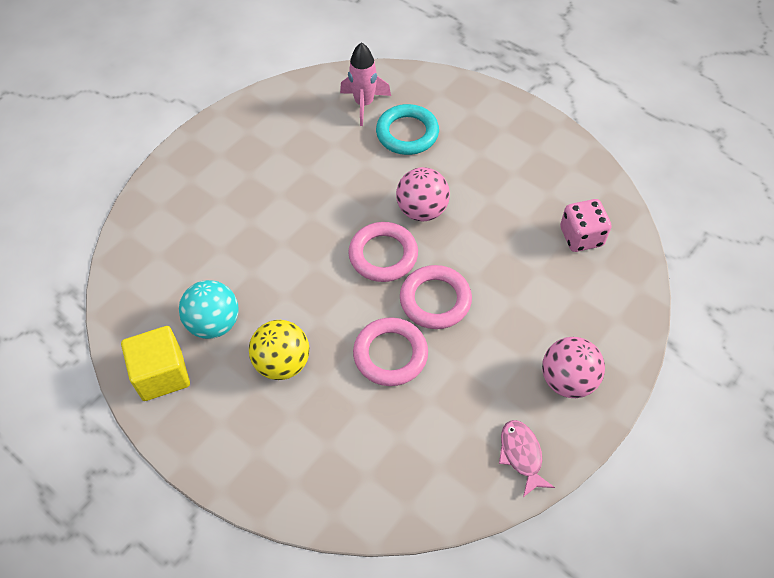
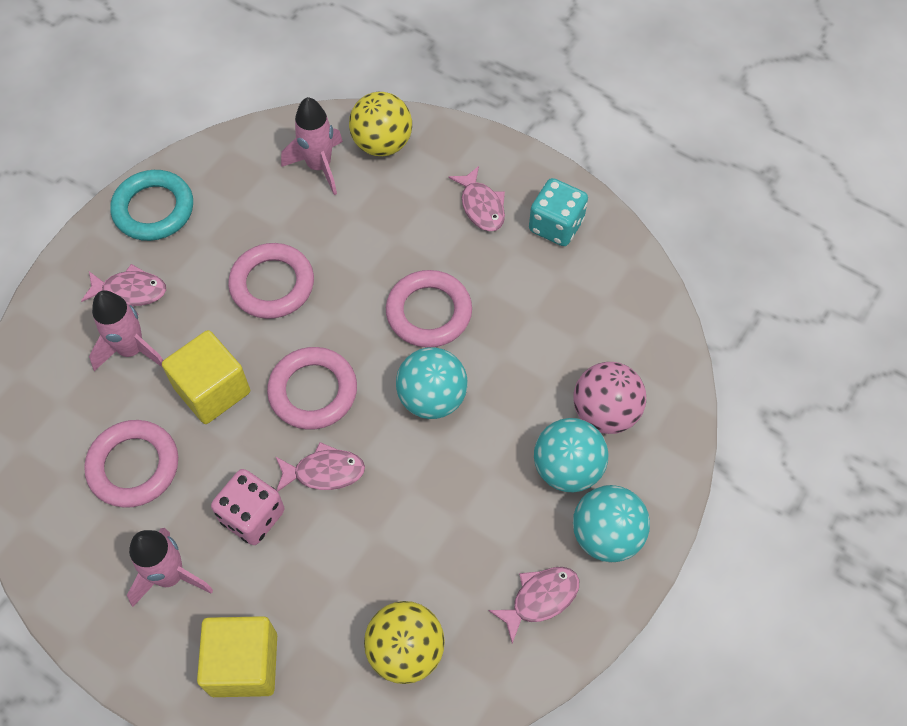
pink ball: [396,167,450,221] [542,337,605,398] = 2 -> [573,362,646,434] = 1
pink fish: [499,420,555,497] = 1 -> [81,264,166,306] [275,442,365,492] [449,166,505,231] [488,567,579,643] = 4
pink ring: [348,222,418,282] [353,317,428,386] [400,265,472,329] = 3 -> [84,420,178,508] [228,243,314,319] [267,347,357,430] [386,270,472,347] = 4
pink rocket: [340,42,391,126] = 1 -> [89,291,163,371] [127,528,213,607] [281,97,343,195] = 3
turquoise ball: [179,280,239,339] = 1 -> [396,347,468,419] [534,418,608,492] [573,485,650,563] = 3
turquoise dice: none = 0 -> [529,178,588,246] = 1
yellow ball: [249,320,309,380] = 1 -> [349,92,412,156] [364,601,445,684] = 2
yellow cube: [121,326,190,401] = 1 -> [162,330,250,424] [197,616,277,697] = 2

